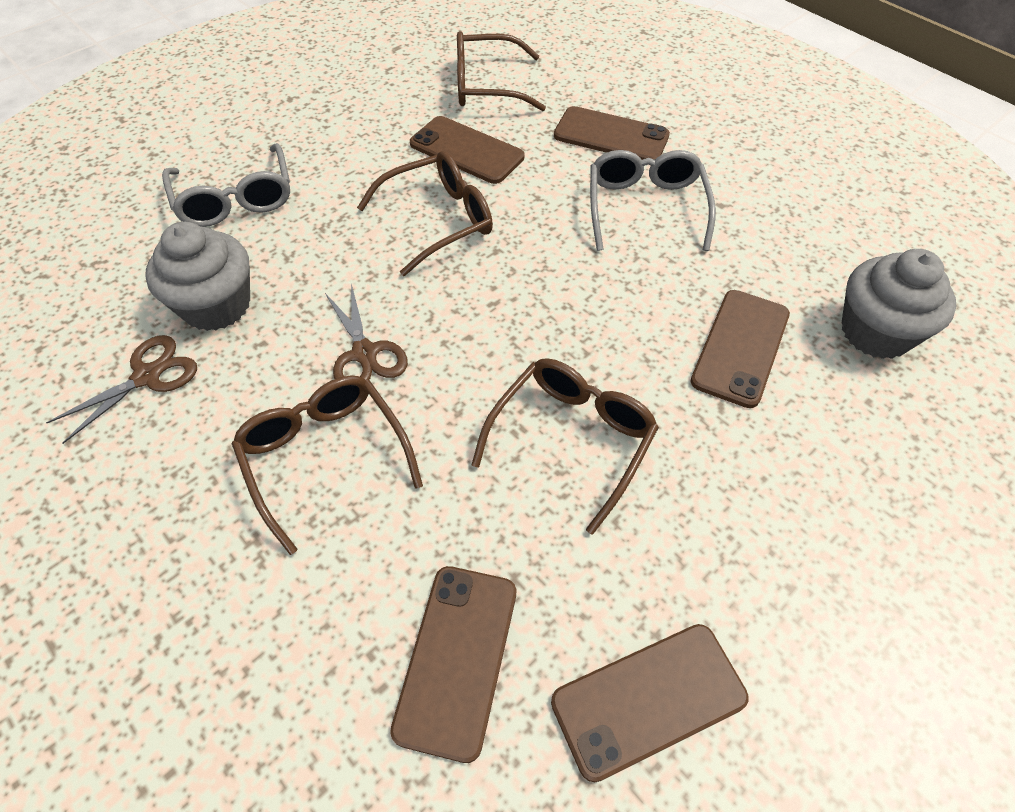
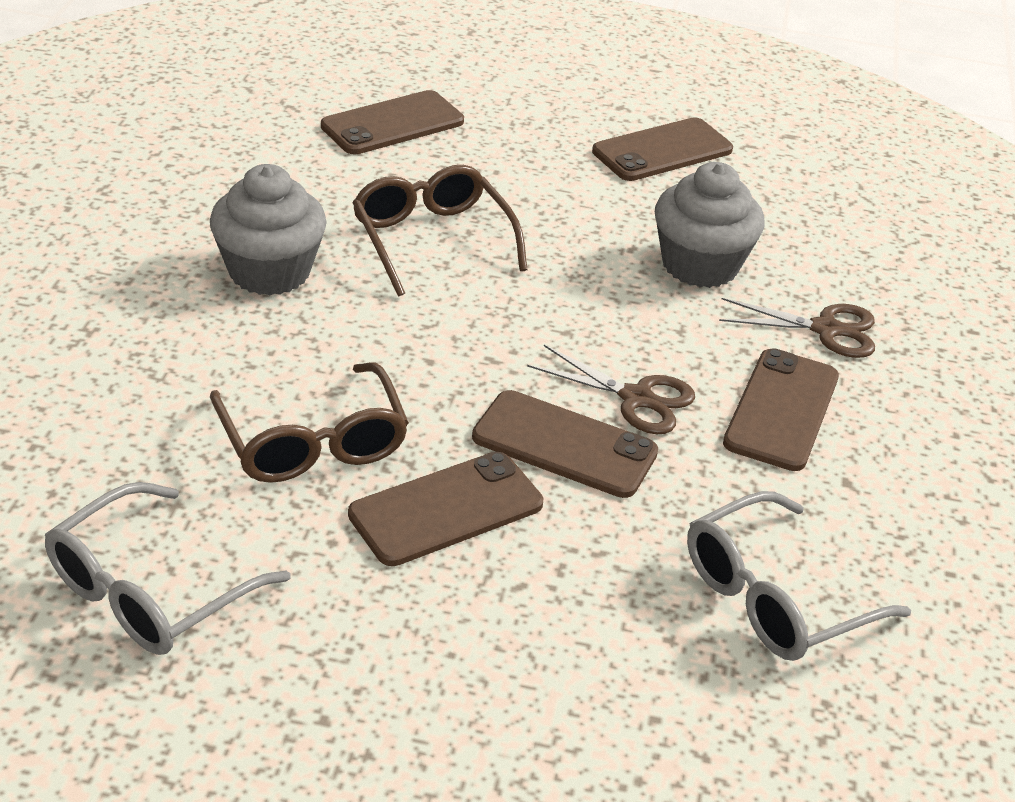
brown glasses: [232,376,423,555] [357,151,493,276] [457,31,546,111] [472,358,659,535] = 4 -> [210,362,409,483] [352,165,528,296] = 2

